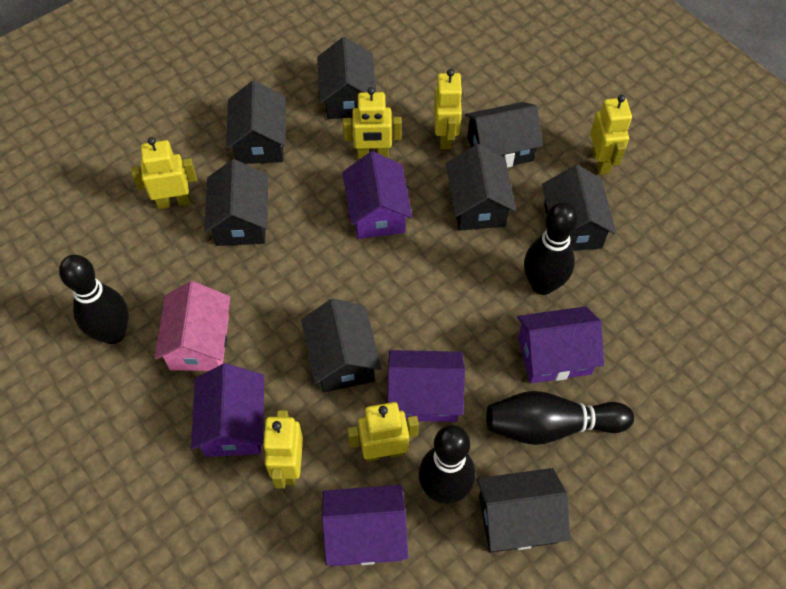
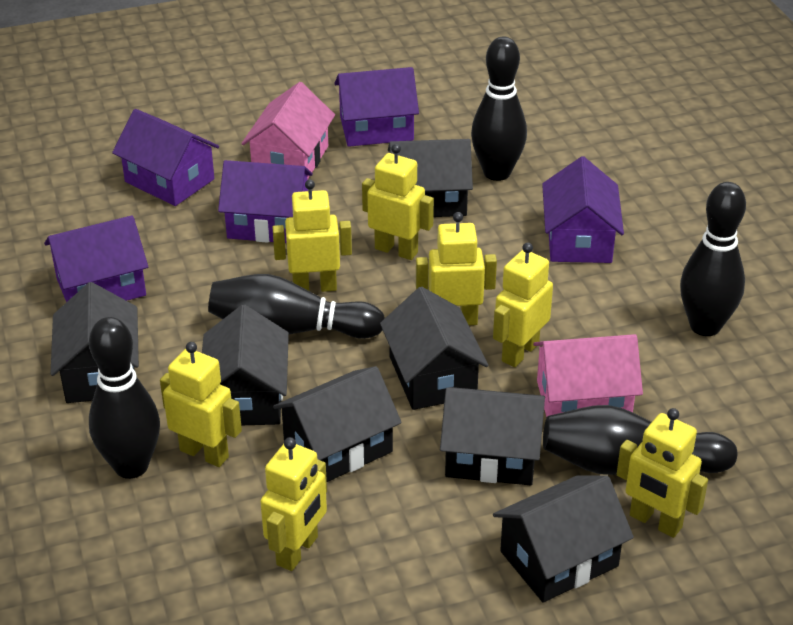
black bowling pin: [59,255,129,344] [419,425,475,504] [486,391,634,445] [524,202,578,295] = 4 -> [89,317,160,479] [208,274,385,339] [471,36,527,181] [543,405,738,475] [680,182,746,336] = 5
black house: [204,159,268,246] [226,80,286,164] [301,298,382,393] [317,37,376,119] [446,144,516,231] [465,102,543,168] [477,468,570,553] [542,165,616,251] = 8 -> [50,282,139,403] [202,304,289,425] [273,366,402,482] [380,287,488,410] [388,139,473,217] [440,387,545,485] [493,475,634,603] = 7
pink house: [154,281,230,371] = 1 -> [241,82,335,180] [533,334,643,417] = 2
yellow robot: [131,137,197,209] [262,410,303,489] [343,87,402,159] [347,402,419,462] [434,69,463,149] [590,95,632,175] = 6 -> [160,342,242,467] [260,437,327,571] [272,179,352,292] [362,144,434,260] [416,212,497,325] [493,243,553,367] [617,408,708,538] = 7

